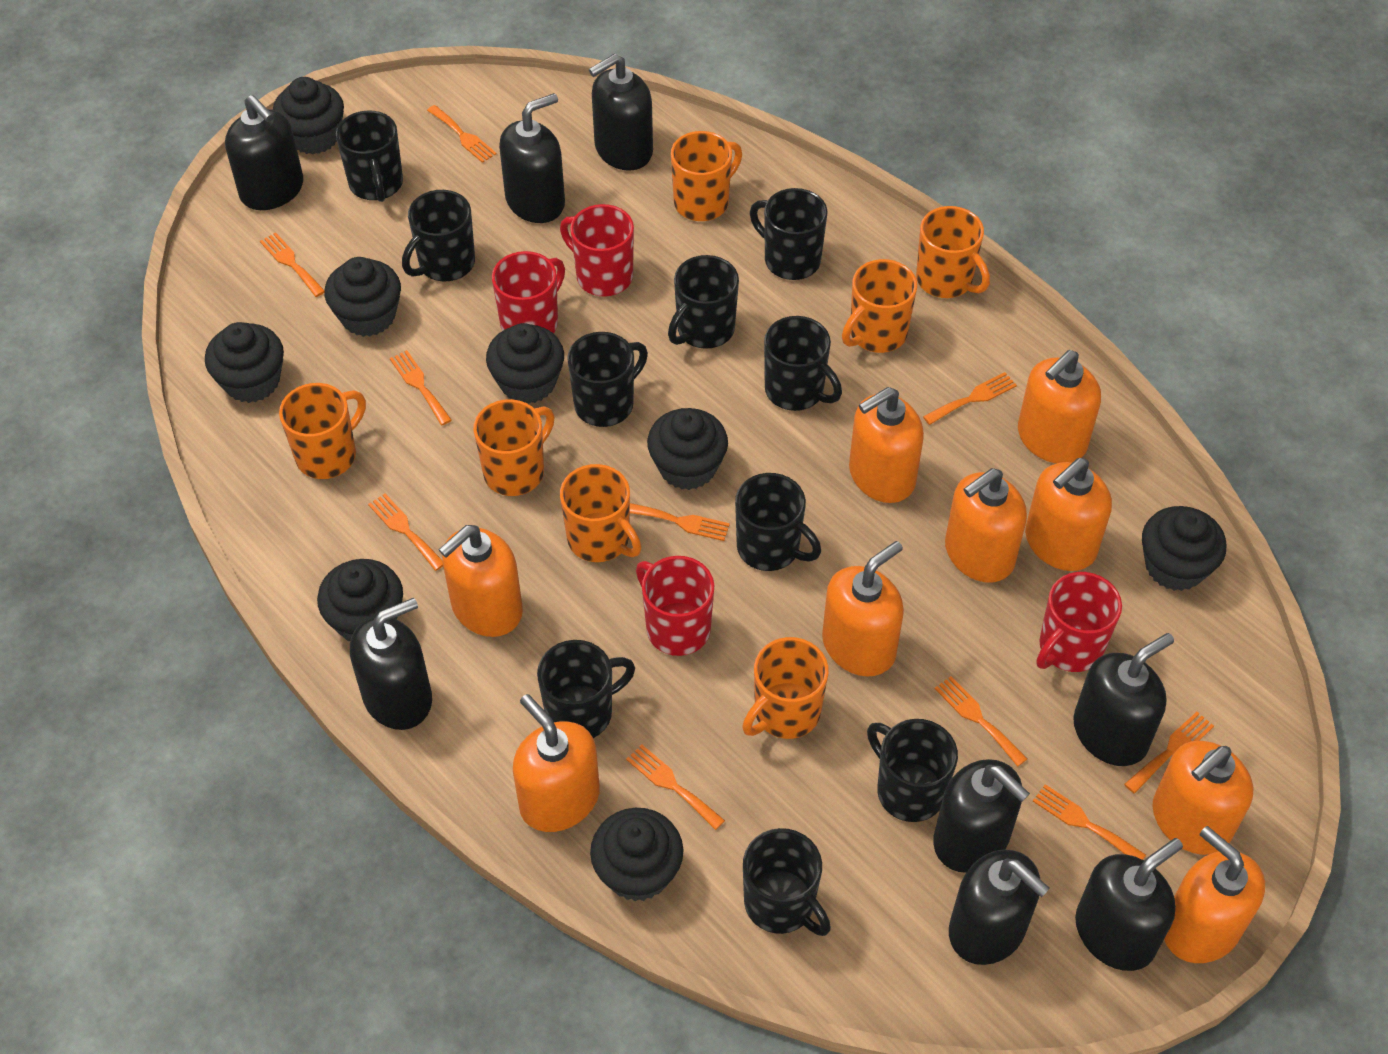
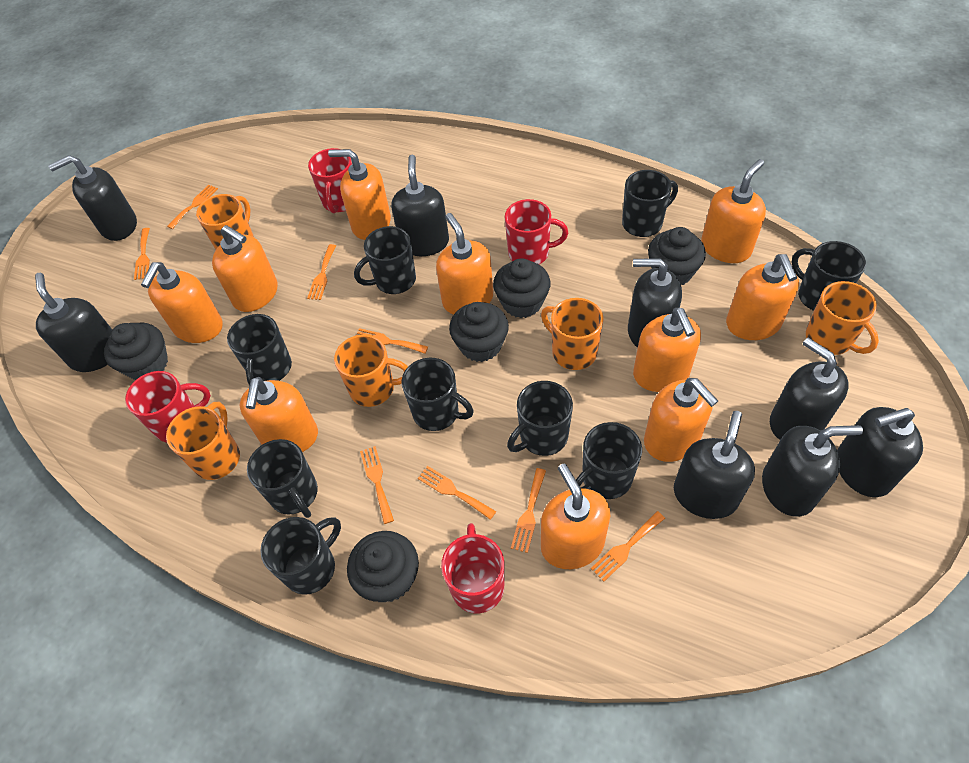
black cupcake: [205,322,284,403] [273,77,344,155] [317,559,403,641] [324,257,401,337] [486,323,564,404] [590,808,684,901] [647,408,728,490] [1142,506,1226,591] = 8 -> [104,323,168,380] [347,531,419,602] [449,302,509,362] [493,258,551,318] [648,227,706,285] = 5
black mug: [336,110,403,202] [402,190,475,281] [537,640,635,738] [567,332,648,427] [668,255,739,349] [735,473,821,571] [743,828,831,936] [750,188,827,280] [764,316,842,411] [867,719,958,822] = 10 -> [227,314,292,386] [247,439,318,518] [260,517,341,595] [354,226,416,294] [402,358,474,431] [507,381,573,456] [576,422,642,499] [622,170,678,237] [792,241,866,311] = 9
orange fork: [260,232,324,297] [368,494,443,571] [390,350,452,425] [427,105,497,163] [626,745,725,830] [630,503,730,541] [923,372,1017,425] [935,676,1027,767] [1033,784,1146,860] [1124,712,1214,794] = 10 -> [134,228,150,280] [167,185,218,229] [307,244,336,300] [357,328,428,354] [360,446,394,524] [418,466,496,520] [511,468,546,553] [591,511,665,582] = 8
orange mug: [279,383,366,479] [473,399,555,496] [560,464,642,562] [671,131,742,221] [742,637,829,739] [842,259,917,353] [916,206,990,298] = 7 -> [166,402,240,480] [196,194,254,250] [334,335,408,407] [541,298,604,370] [806,281,879,355] = 5
orange soap dispenser: [439,525,523,637] [513,694,600,832] [822,541,904,677] [849,387,924,503] [945,468,1027,583] [1018,350,1101,464] [1025,458,1112,571] [1152,741,1254,855] [1164,826,1265,963] = 9 -> [141,262,223,343] [212,225,278,312] [240,377,318,452] [328,149,391,240] [436,213,493,315] [541,463,610,569] [633,308,701,392] [644,378,718,462] [701,159,766,263] [726,254,799,340] = 10

